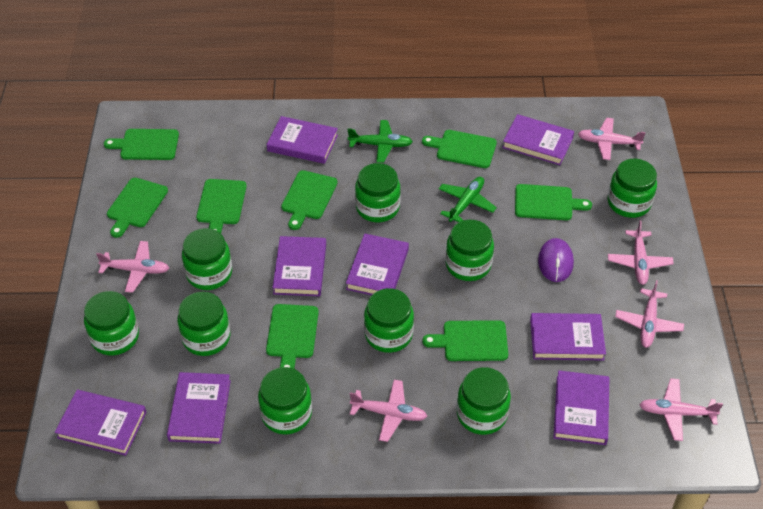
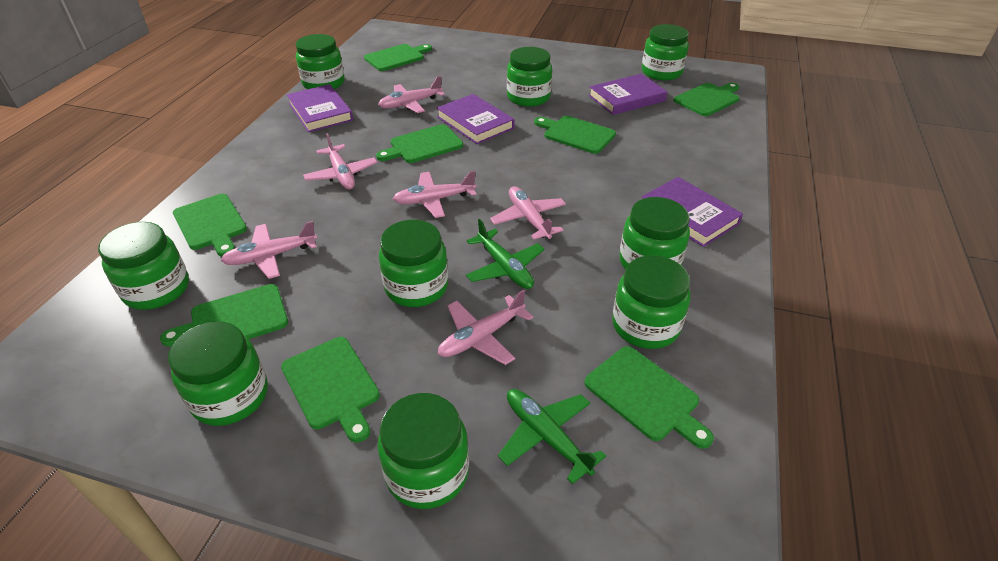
purple book: [55,390,147,456] [167,372,231,444] [266,116,338,164] [272,236,326,296] [346,233,409,295] [502,114,574,165] [530,313,606,360] [554,370,609,445] = 8 -> [287,84,353,132] [437,94,514,144] [589,74,667,115] [642,177,743,247] = 4
purple mouse: [538,238,574,282] = 1 -> none = 0

